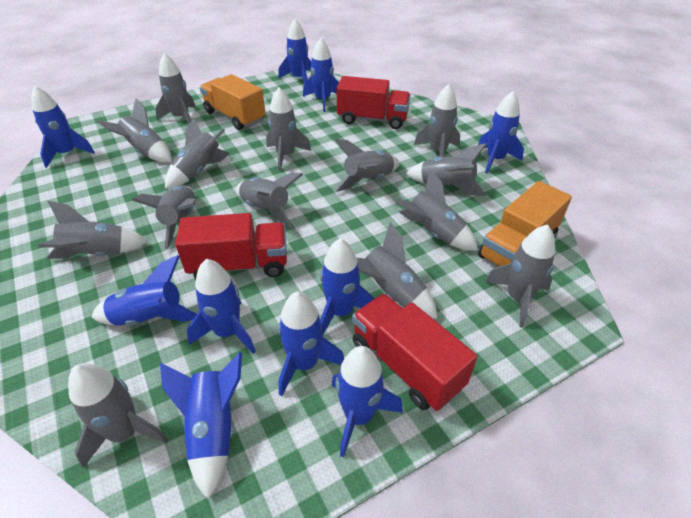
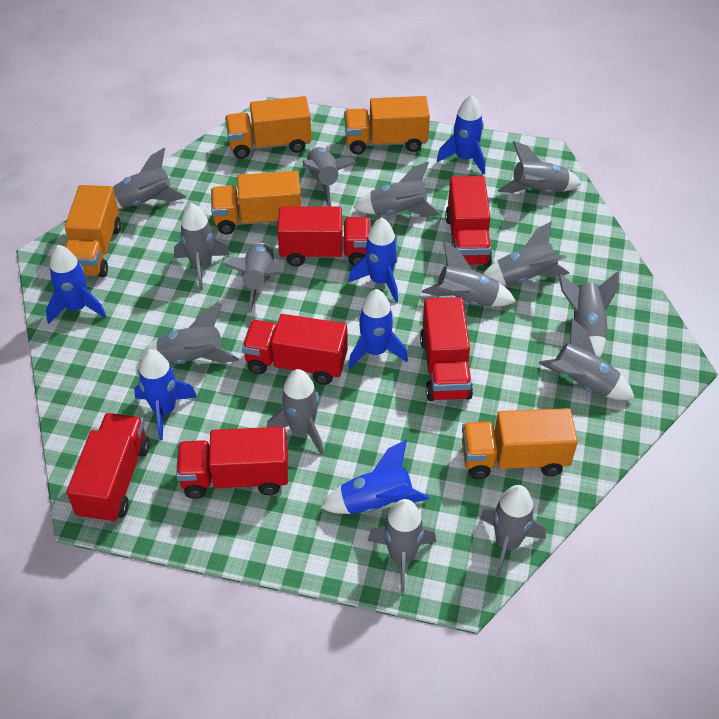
blue rocket: [31,86,95,168] [92,255,197,326] [160,352,242,499] [187,259,256,354] [278,19,311,84] [278,292,344,396] [303,38,339,112] [320,238,375,335] [332,346,403,458] [478,91,524,173] = 10 -> [46,245,107,324] [134,349,197,440] [320,440,429,514] [348,289,408,369] [349,218,398,302] [437,94,485,175] = 6
orange truck: [200,74,266,130] [478,181,572,267] = 2 -> [65,185,121,278] [211,171,301,234] [225,96,312,159] [344,96,430,154] [462,408,578,479] = 5
red truck: [175,213,287,279] [337,76,411,129] [352,293,478,411] = 3 -> [66,413,150,523] [176,427,288,499] [242,314,348,385] [277,206,371,266] [420,297,473,401] [445,176,492,266] = 6

